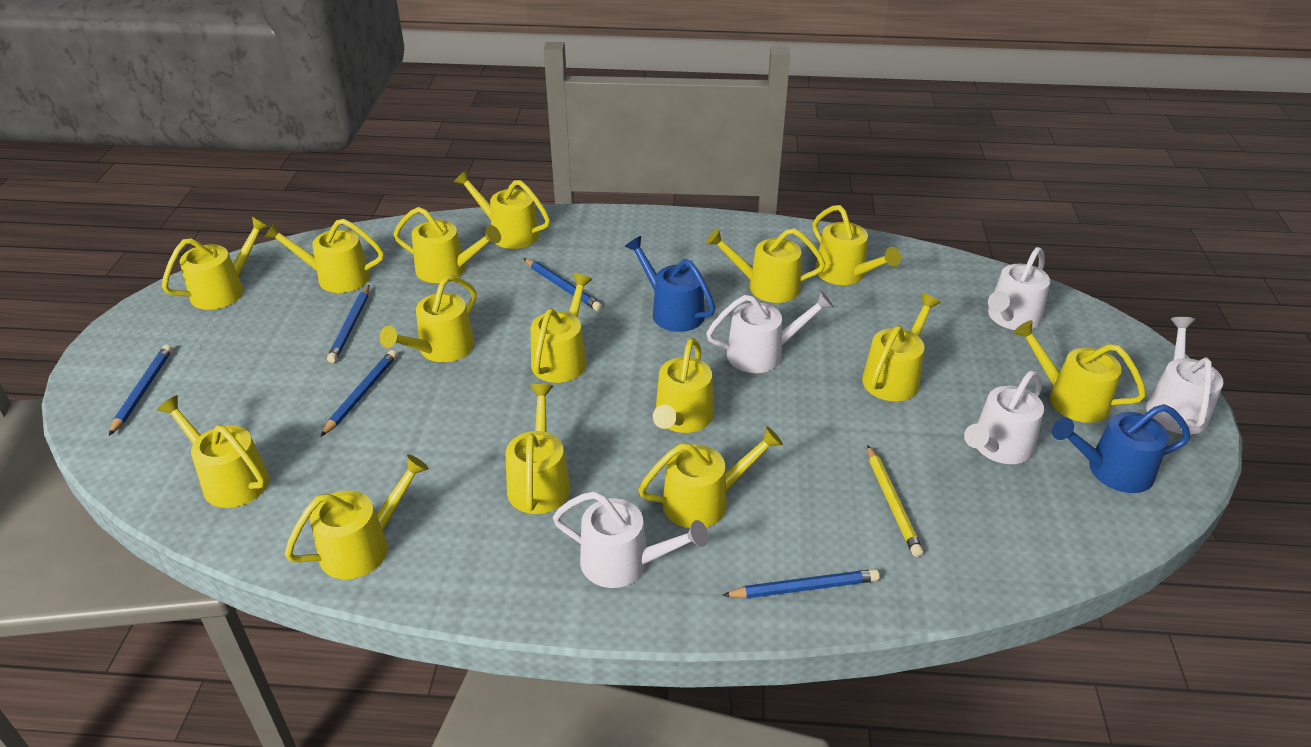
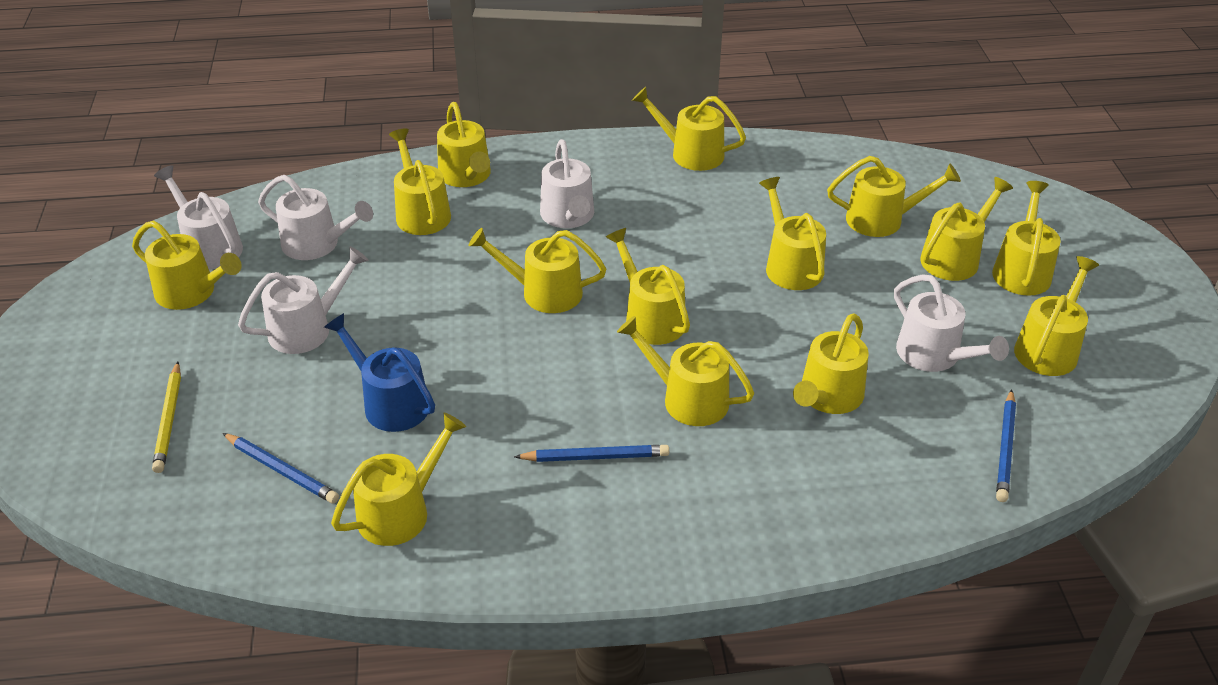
blue pencil: [109,345,172,436] [320,350,397,437] [327,285,369,363] [524,258,602,311] [722,569,880,599] = 5 -> [222,433,339,503] [514,445,669,462] [996,389,1016,502] = 3
blue watering can: [624,236,715,332] [1052,404,1191,493] = 2 -> [324,313,435,432] = 1
yellow watering can: [157,395,269,508] [162,216,270,310] [264,219,384,293] [284,454,429,579] [379,276,477,362] [394,207,501,283] [454,170,550,249] [506,384,570,514] [531,273,592,383] [638,426,783,528] [653,338,714,433] [706,228,825,303] [812,205,901,285] [862,293,941,401] [1013,320,1146,423] = 15 -> [132,221,242,310] [331,413,466,546] [389,128,451,235] [437,102,491,187] [469,228,606,313] [606,228,690,345] [617,316,754,426] [632,87,746,171] [759,177,826,290] [793,313,869,414] [827,156,961,237] [920,177,1013,281] [992,181,1061,296] [1014,256,1099,376] = 14

